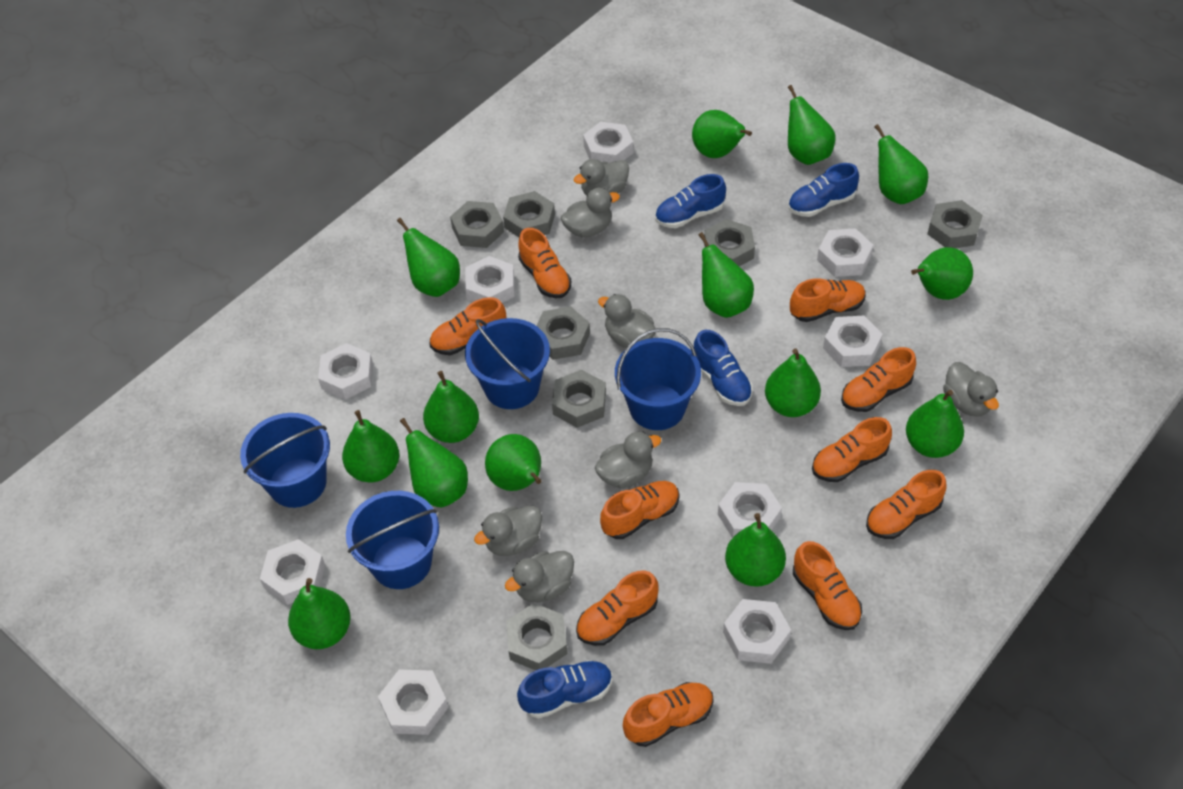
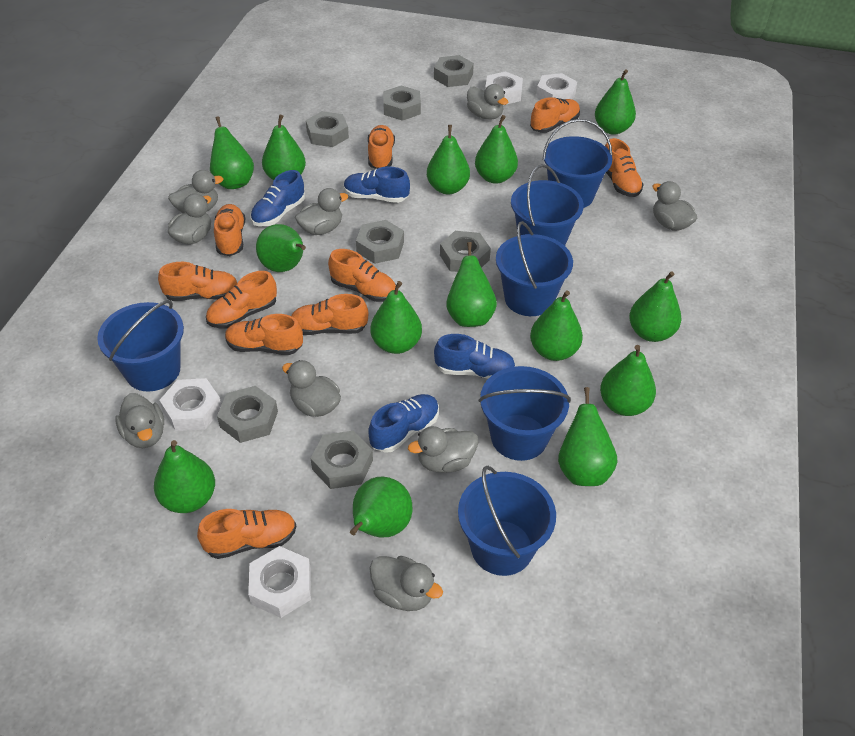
blue bucket: [240,413,330,508] [346,491,439,589] [465,318,550,409] [615,328,701,430] = 4 -> [97,300,184,392] [458,465,556,576] [479,366,571,461] [496,221,573,316] [511,164,584,246] [543,119,612,208] = 6
grey duck: [474,506,542,556] [505,551,574,602] [561,188,620,237] [573,159,629,196] [595,432,661,489] [598,294,656,348] [943,362,999,417] = 7 -> [115,393,164,448] [168,170,224,213] [168,194,211,245] [282,360,341,417] [295,188,348,235] [369,556,443,611] [408,426,478,473] [467,84,508,120] [652,181,697,231] = 9
white nut: [260,539,325,605] [318,343,373,400] [378,669,448,735] [465,256,515,303] [583,122,633,163] [718,482,782,538] [723,599,791,664] [817,228,873,277] [823,316,883,367] = 9 -> [159,378,221,431] [248,546,311,618] [485,71,523,104] [536,73,577,100] = 4

